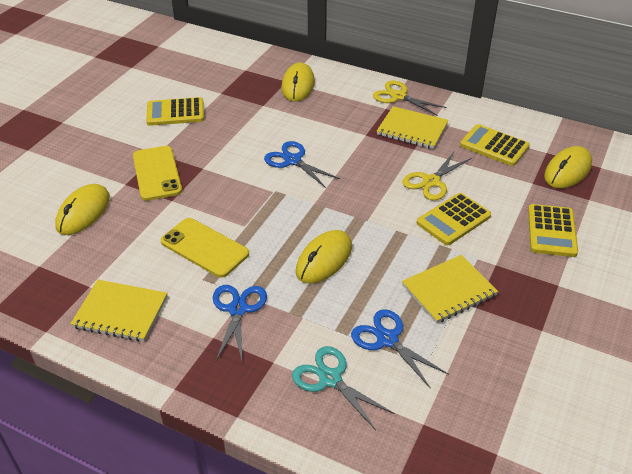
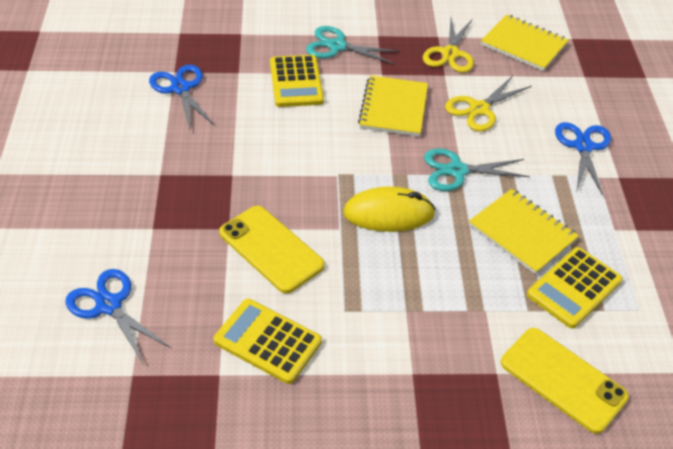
turquoise scissors: [292,346,395,430] = 1 -> [306,26,400,64] [424,149,530,191] = 2
yellow calculator: [146,97,204,126] [417,193,491,245] [460,124,530,166] [528,204,578,257] = 4 -> [213,299,322,384] [270,55,324,107] [527,247,622,328] = 3
yellow mouse: [55,184,110,235] [281,62,315,102] [296,230,352,284] [544,146,592,188] = 4 -> [343,186,435,232] = 1

